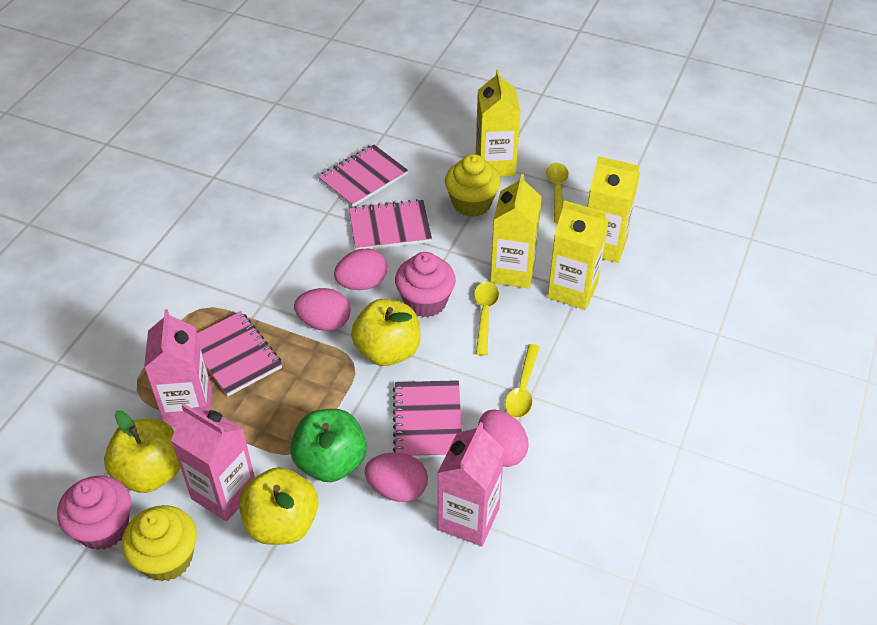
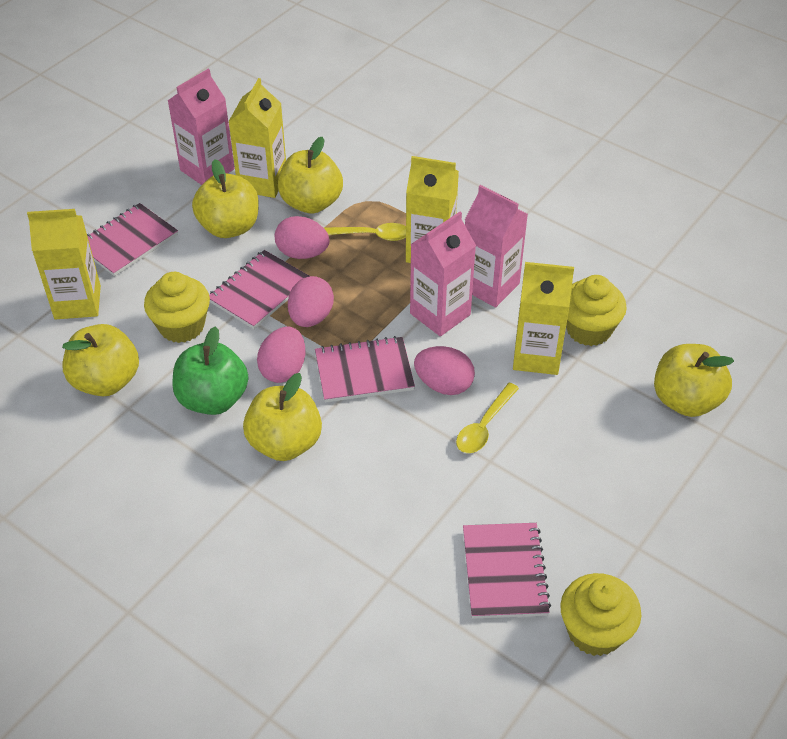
pink cupcake: [57,476,131,550] [395,252,456,317] = 2 -> none = 0
yellow apple: [104,411,181,493] [239,467,319,545] [351,299,421,366] = 3 -> [62,324,139,396] [192,159,259,238] [243,373,322,461] [278,137,343,213] [654,344,734,417] = 5
yellow cupcake: [122,505,197,582] [445,154,501,217] = 2 -> [144,272,210,343] [560,573,641,656] [566,275,627,346] = 3
yellow spoon: [474,282,499,356] [505,344,540,418] [546,163,569,224] = 3 -> [324,223,406,241] [456,383,519,453] = 2

